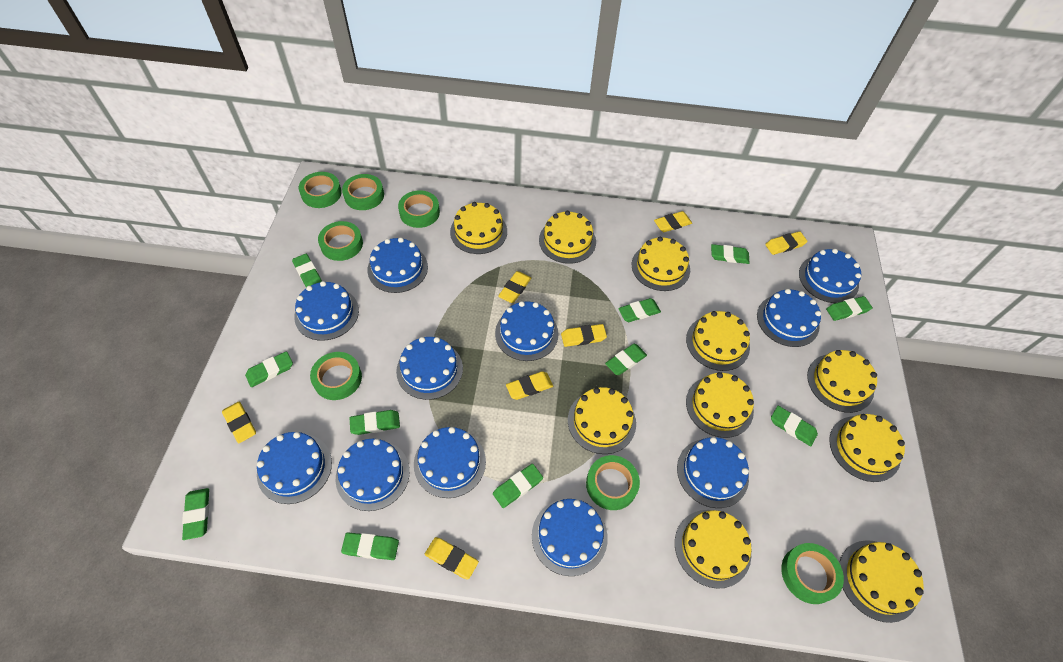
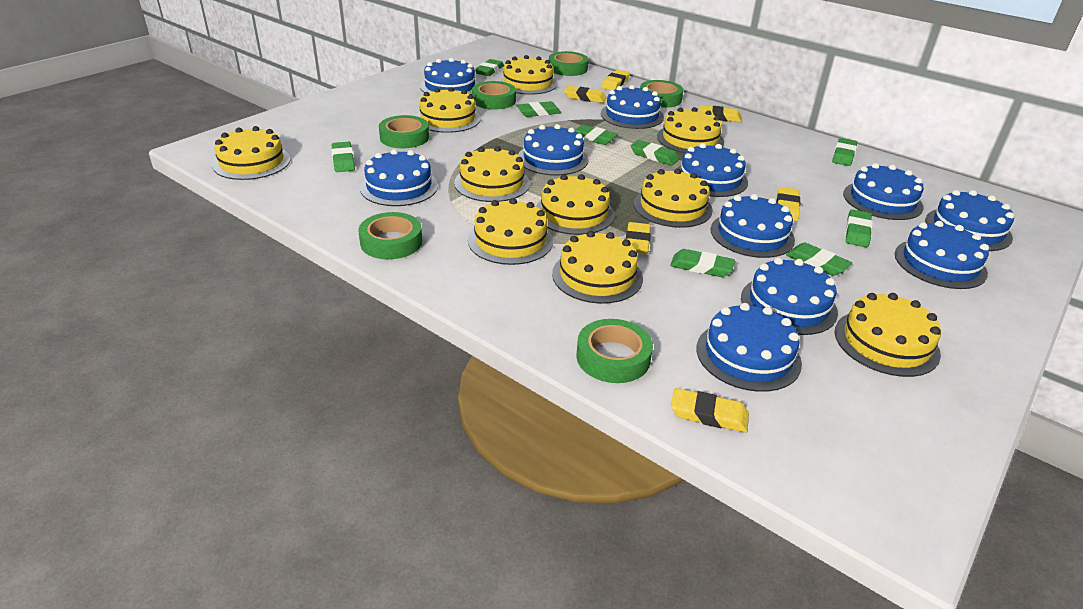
green eraser: [182,488,209,540] [245,351,293,387] [292,254,322,287] [341,533,399,560] [349,410,400,435] [493,464,543,508] [605,344,647,375] [618,298,661,322] [711,244,750,264] [771,406,818,446] [826,296,872,321] = 11 -> [331,142,355,172] [475,59,504,76] [516,101,561,117] [575,125,618,145] [631,140,679,166] [670,249,735,277] [786,243,852,276] [832,138,857,166] [846,209,873,247] = 9
green tape: [299,172,342,208] [310,352,362,400] [318,221,363,261] [342,174,384,210] [398,190,440,228] [586,455,640,510] [781,543,844,604] = 7 -> [358,212,423,259] [379,115,429,148] [472,81,516,109] [549,51,588,76] [576,319,653,383] [640,80,683,108] = 6
yellow eraser: [222,402,256,443] [425,537,479,580] [498,271,531,303] [506,371,553,400] [561,324,607,347] [654,211,692,232] [765,231,808,255] = 7 -> [564,86,607,103] [601,70,630,90] [626,222,651,254] [670,388,749,433] [699,105,742,122] [776,187,800,222] = 6

